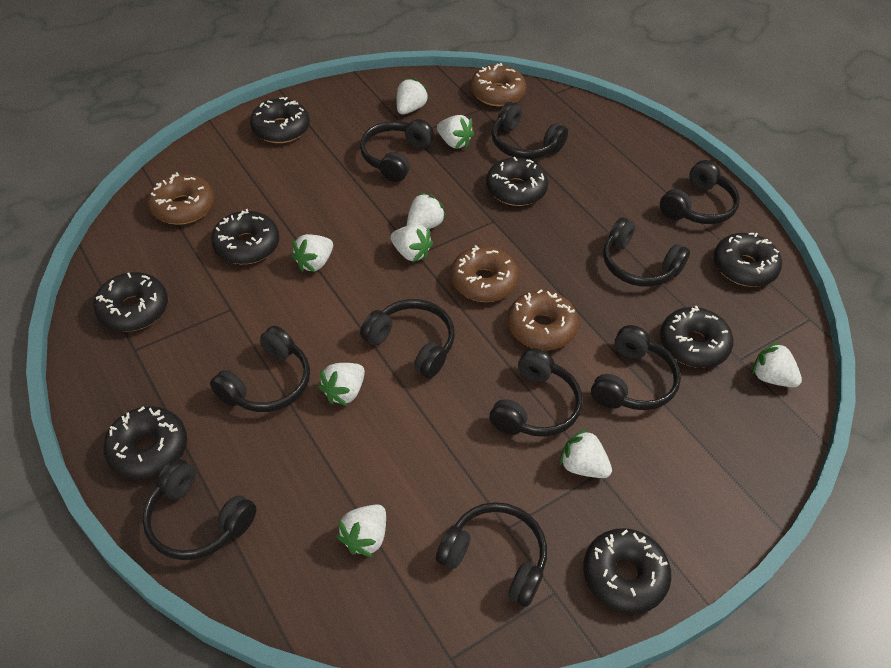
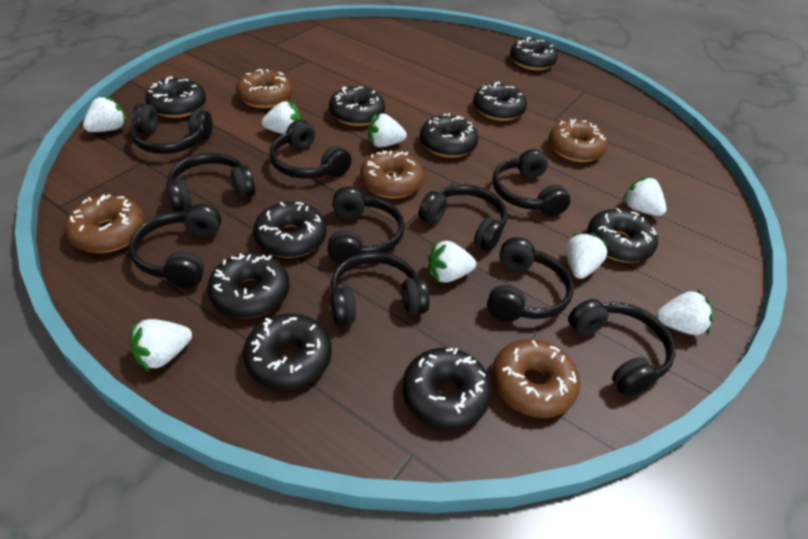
black donut: [93,272,168,332] [103,406,187,480] [211,209,279,264] [250,97,310,143] [486,157,548,206] [583,528,671,614] [660,306,733,368] [714,233,782,287] = 8 -> [145,76,206,118] [207,253,290,318] [243,313,332,390] [253,201,327,258] [329,86,385,126] [402,348,492,430] [420,113,478,158] [473,81,527,121] [510,37,558,71] [587,208,658,263] = 10
brown donut: [147,172,214,225] [451,245,519,302] [471,63,526,107] [508,289,579,350] = 4 -> [64,194,146,253] [236,69,292,108] [360,150,424,198] [492,339,580,418] [549,119,607,162] = 5
white strawberry: [291,234,333,272] [318,363,365,406] [336,504,386,557] [390,224,433,262] [397,78,429,114] [407,192,446,229] [437,115,474,149] [559,428,612,478] [752,341,802,387] = 9 -> [83,95,127,132] [131,319,192,372] [262,101,301,134] [368,114,407,147] [428,240,476,283] [566,233,610,279] [623,176,666,216] [656,290,713,335] = 8

